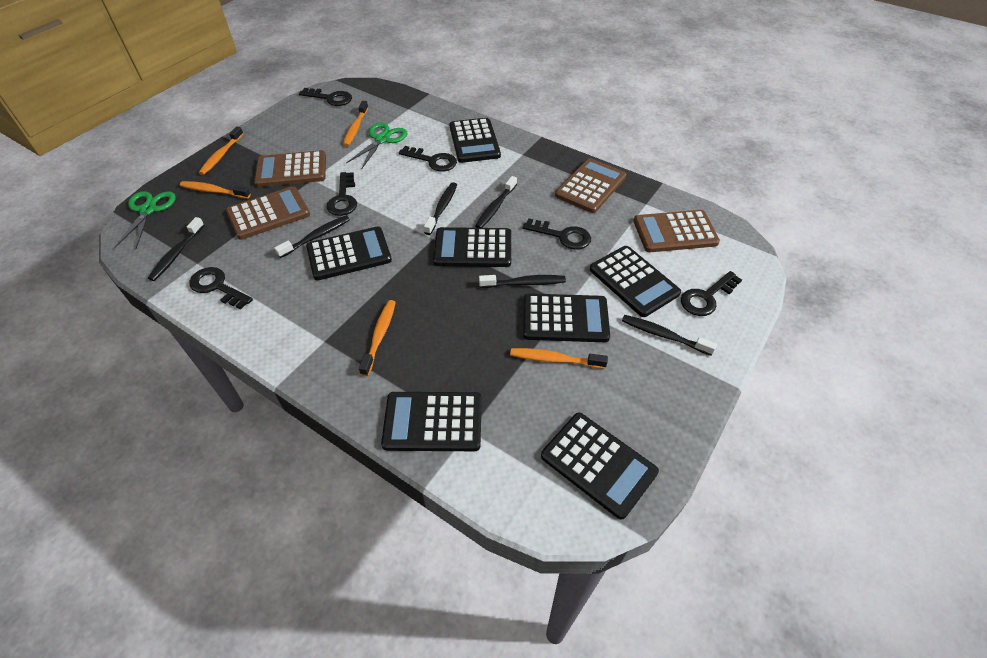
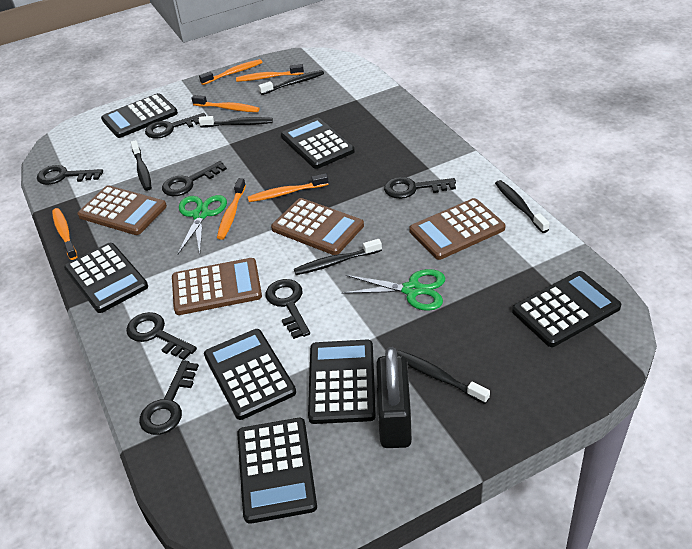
black key: [189,267,253,309] [299,88,352,106] [327,172,357,216] [399,146,457,172] [523,218,591,250] [681,271,742,316] = 6 -> [37,165,103,185] [126,312,197,360] [139,360,199,435] [145,113,206,139] [162,161,227,196] [266,279,310,339] [384,177,456,199] = 7
black padlock: none = 0 -> [376,347,412,448] = 1
orange toothbrush: [180,181,251,199] [198,126,244,175] [343,101,368,146] [359,300,396,376] [510,348,608,369] = 5 -> [52,208,78,260] [192,95,259,112] [199,59,263,85] [217,178,246,240] [236,64,304,82] [248,173,329,202] = 6

